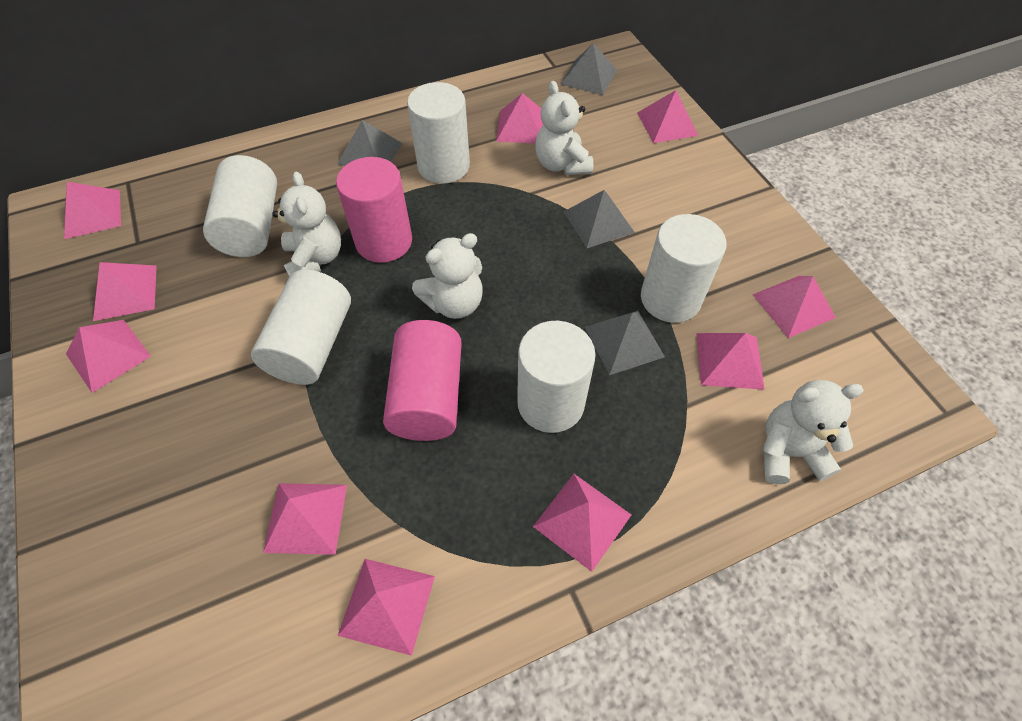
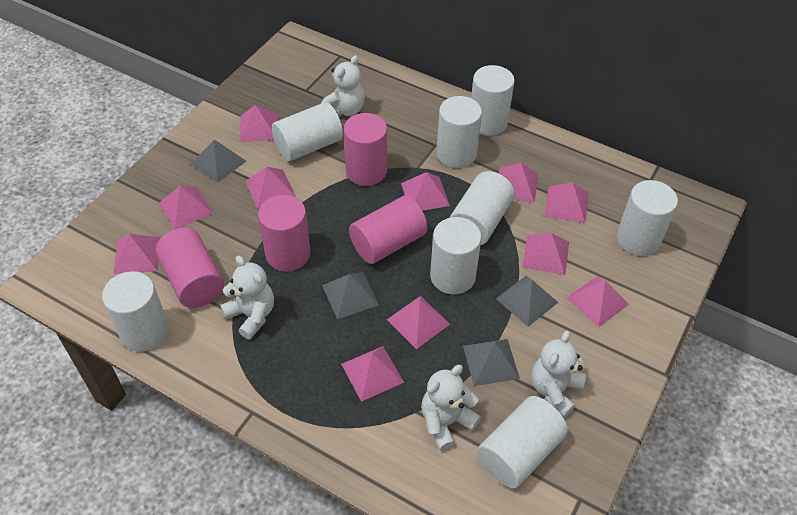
pink cylinder: [336,157,412,263] [383,320,462,441] = 2 -> [156,228,224,308] [258,195,310,271] [344,113,387,186] [349,196,428,264] = 4
pink pyramid: [64,182,121,239] [66,320,151,393] [93,262,157,321] [263,483,347,555] [338,559,435,656] [496,93,543,144] [533,474,631,572] [637,90,698,143] [696,333,765,390] [752,276,836,338] = 10 -> [113,234,161,274] [159,186,213,229] [240,105,278,142] [245,167,296,209] [341,346,404,402] [387,296,450,349] [401,172,450,211] [499,163,539,203] [522,233,569,275] [544,182,589,223] [567,276,629,327] = 11
white cylinder: [203,155,277,257] [251,270,351,385] [407,82,470,184] [517,321,596,433] [641,214,727,323] = 5 -> [102,271,169,352] [272,102,343,161] [430,217,482,295] [436,96,482,168] [449,171,515,245] [471,65,515,136] [477,396,568,488] [617,180,678,256] = 8

